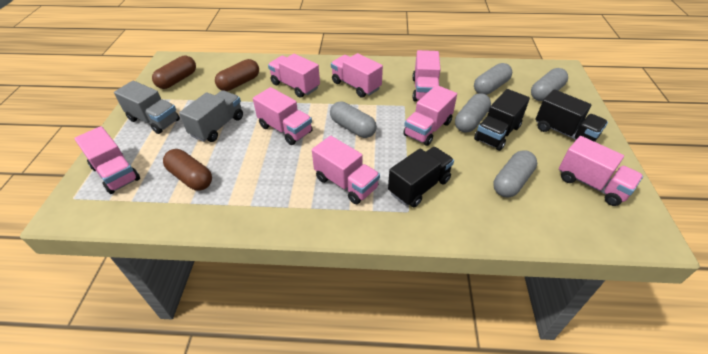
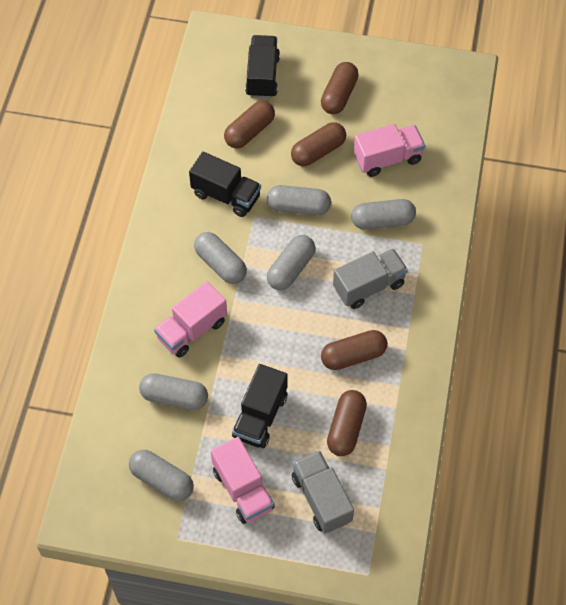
brown capsule: [152,56,196,89] [163,149,212,191] [215,59,259,91] = 3 -> [224,101,275,148] [291,122,346,166] [321,62,359,114] [321,330,387,370] [327,390,367,456] = 5
grey capsule: [330,102,377,138] [455,93,491,133] [474,63,512,95] [493,150,537,198] [531,68,568,101] = 5 -> [129,450,194,501] [139,373,208,410] [194,232,247,284] [267,185,331,215] [267,235,315,290] [351,199,416,230] = 6
pink truck: [74,126,140,194] [253,87,312,145] [268,54,320,98] [312,136,380,204] [331,53,383,98] [403,85,457,146] [413,50,441,101] [559,136,643,206] = 8 -> [154,281,227,358] [211,437,274,524] [354,124,425,177] = 3

